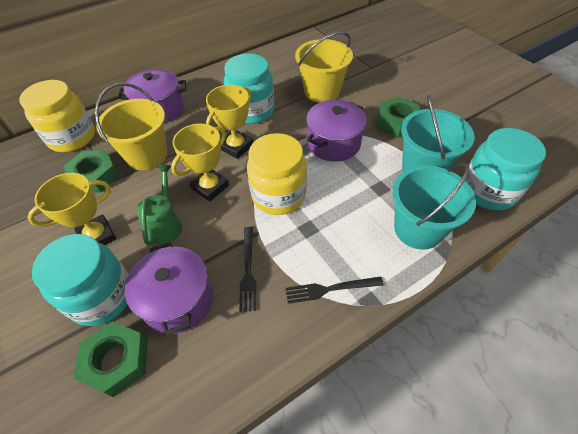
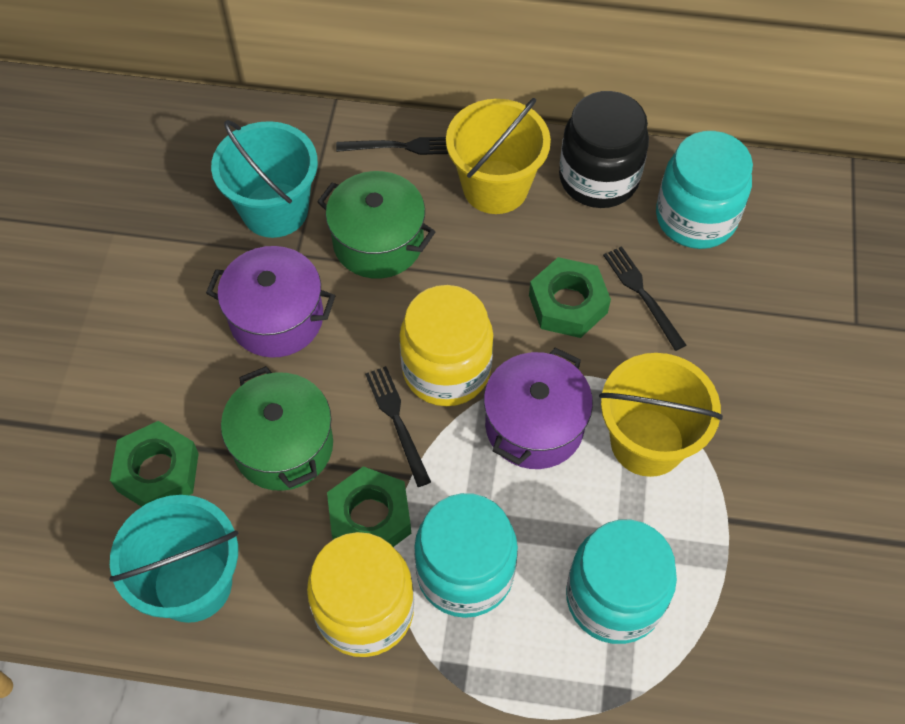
black fork: [239,227,256,312] [285,277,384,304] = 2 -> [336,137,448,155] [365,366,431,487] [603,246,686,351] = 3
black jar: none = 0 -> [559,91,649,208] = 1
green pot: none = 0 -> [221,366,333,491] [317,171,435,279] = 2
green watering can: [136,165,182,246] = 1 -> none = 0
purple pot: [118,69,186,123] [125,242,213,335] [306,100,367,162] = 3 -> [206,246,335,358] [484,347,593,469] = 2
yellow trophy: [27,173,116,245] [171,124,229,201] [206,85,253,159] = 3 -> none = 0

